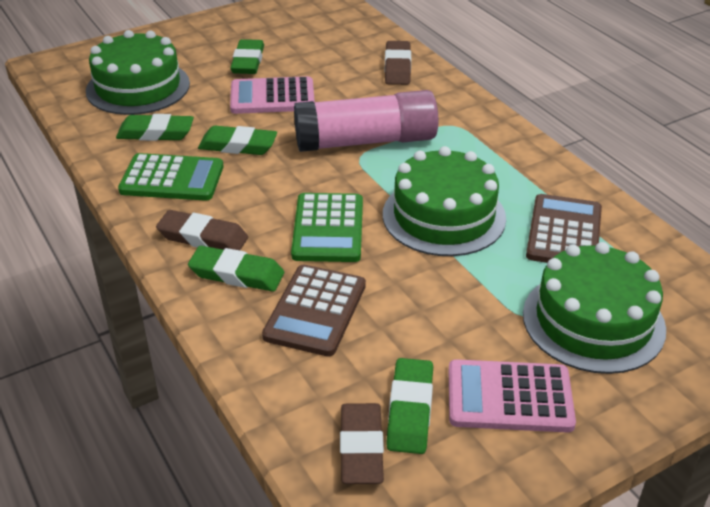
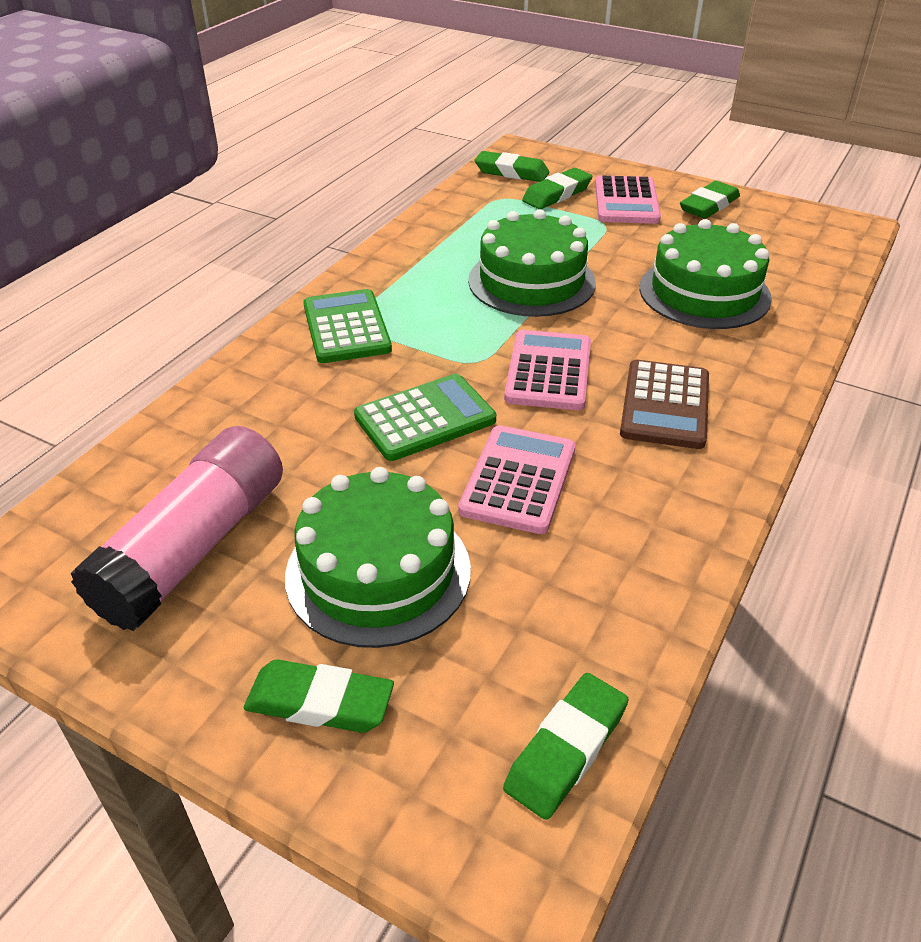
brown calculator: [262,265,366,357] [526,194,602,263] = 2 -> [620,360,709,449] = 1
brown eraser: [156,210,248,250] [340,403,384,484] [385,41,411,85] = 3 -> none = 0
pink calculator: [230,76,315,114] [449,359,576,433] = 2 -> [458,425,576,534] [504,330,591,410] [595,175,661,224] = 3

